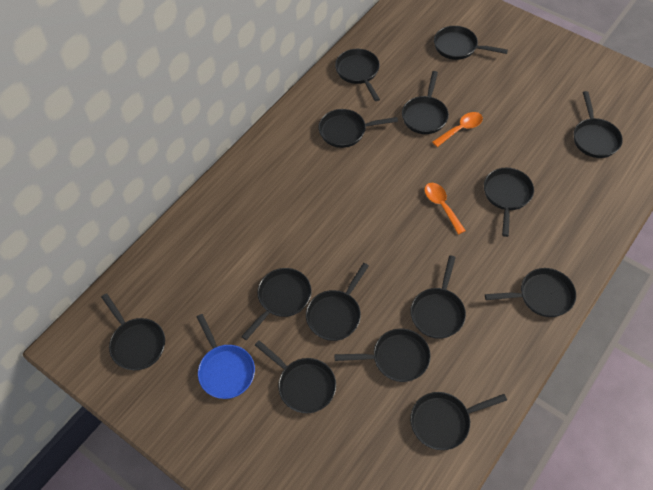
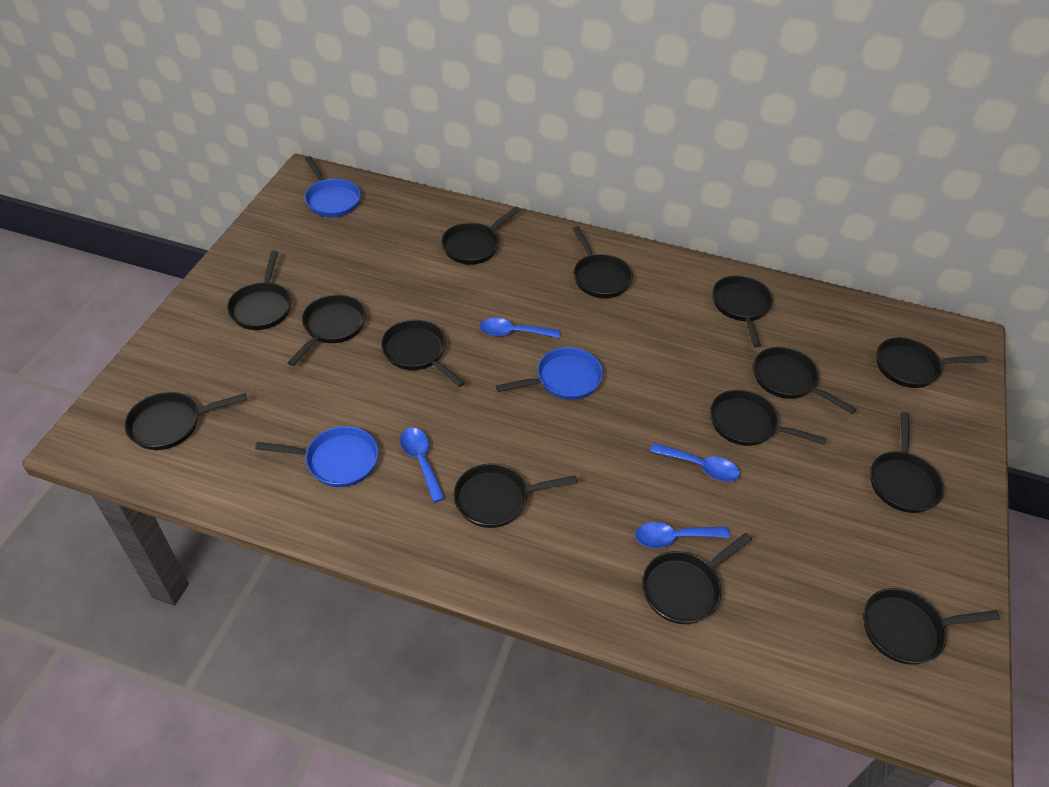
blue pan: [197,314,255,399] = 1 -> [255,426,379,487] [305,156,361,217] [496,347,603,400] = 3
blue spoon: none = 0 -> [400,427,445,503] [479,318,560,338] [635,522,730,548] [650,443,740,482] = 4
orange spoon: [424,183,466,234] [432,112,483,147] = 2 -> none = 0

